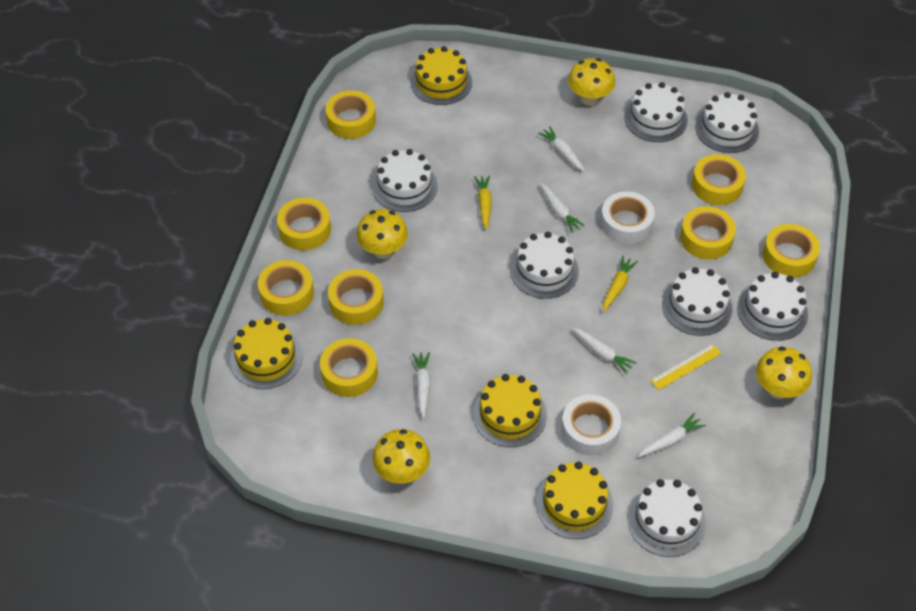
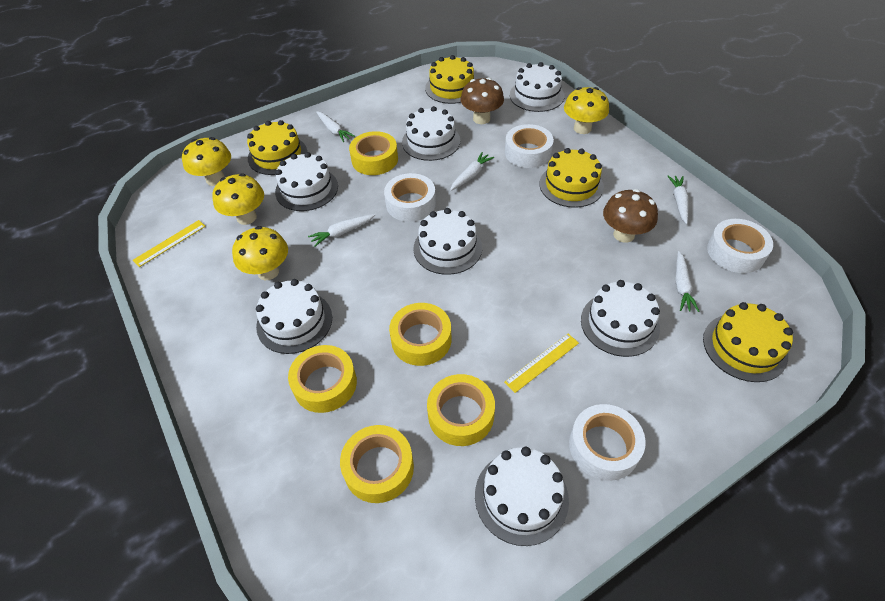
brown mushroom: none = 0 -> [461,78,504,124] [603,189,658,243] = 2
white tape: [561,395,621,455] [600,192,655,244] = 2 -> [384,173,436,222] [505,124,554,168] [569,404,646,481] [707,219,773,273] = 4
yellow carrot: [474,175,492,230] [603,256,638,312] = 2 -> none = 0
yellow ruler: [650,344,722,390] = 1 -> [133,220,206,267] [504,334,579,393] = 2
yellow tape: [258,260,314,315] [277,198,331,250] [320,338,378,397] [326,90,376,139] [328,269,384,325] [680,206,736,259] [692,154,746,205] [763,224,820,278] = 8 -> [288,345,357,413] [340,425,414,503] [349,131,398,175] [389,303,451,366] [427,374,495,446] = 5

